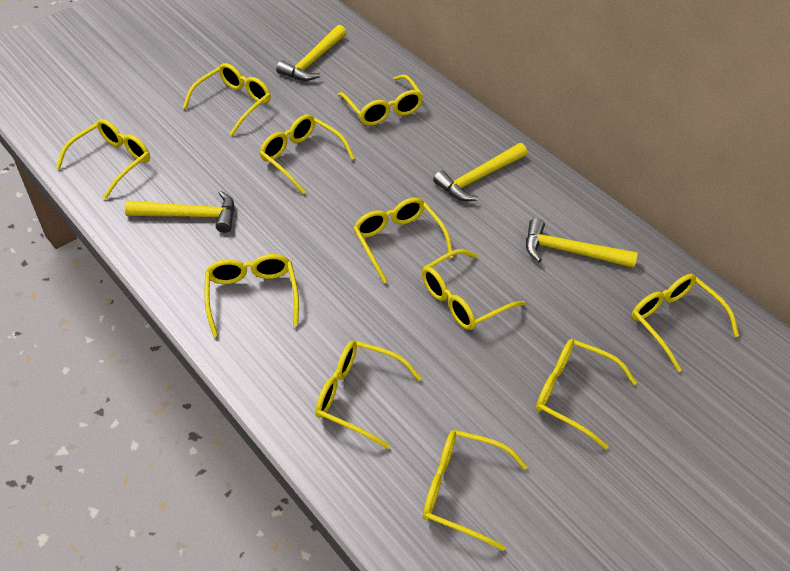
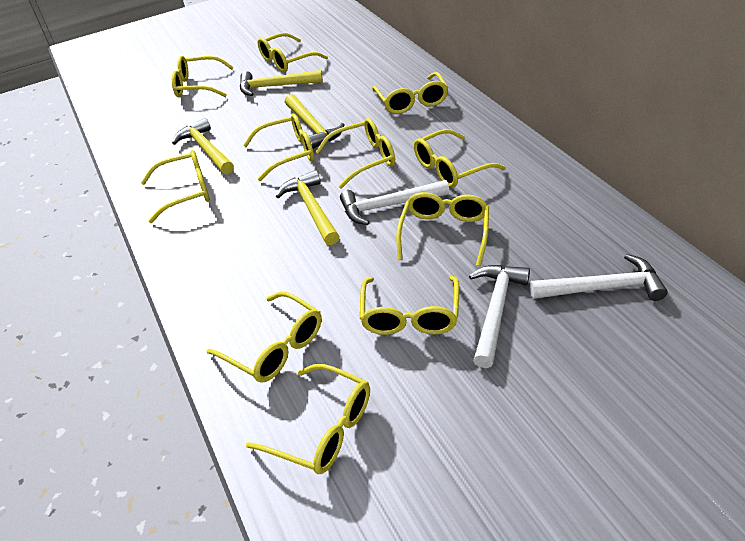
white hammer: none = 0 -> [340,180,449,225] [469,265,530,368] [530,254,668,301] = 3

